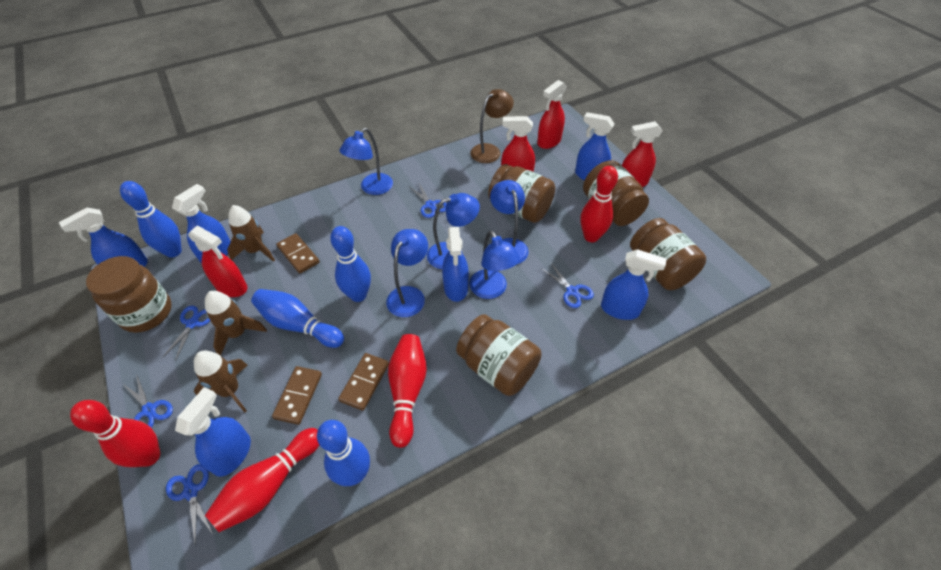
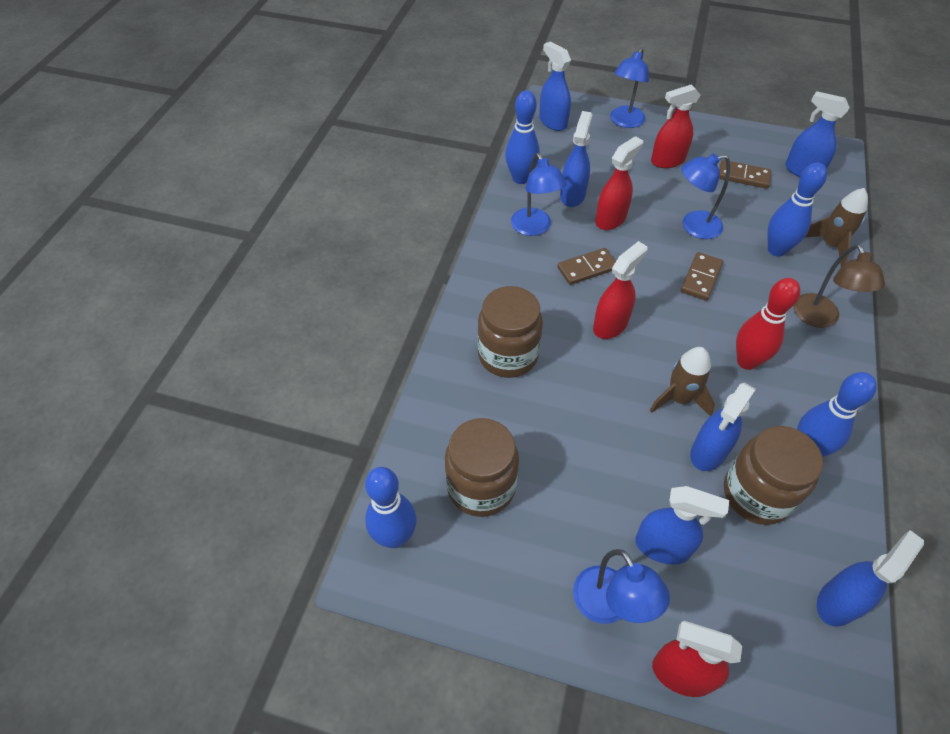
blue lamp: [340,128,393,195] [386,229,428,317] [427,193,480,269] [469,230,520,299] [490,180,528,264] = 5 -> [511,153,567,236] [573,549,670,624] [610,48,649,128] [681,154,730,239] = 4
blue scissors: [123,374,173,428] [162,306,210,361] [166,464,214,545] [410,183,446,218] [541,263,594,308] = 5 -> none = 0
brown jar: [86,256,172,333] [456,314,542,396] [488,164,555,223] [583,160,649,226] [630,218,706,290] = 5 -> [445,418,519,517] [477,286,543,378] [724,426,823,525] = 3
brown rocket: [194,351,248,413] [205,291,267,356] [227,205,275,262] = 3 -> [650,347,715,416] [805,188,868,267] = 2
red bowling pin: [70,400,160,467] [205,428,319,532] [388,334,427,448] [580,166,618,242] = 4 -> [736,278,800,370] = 1

